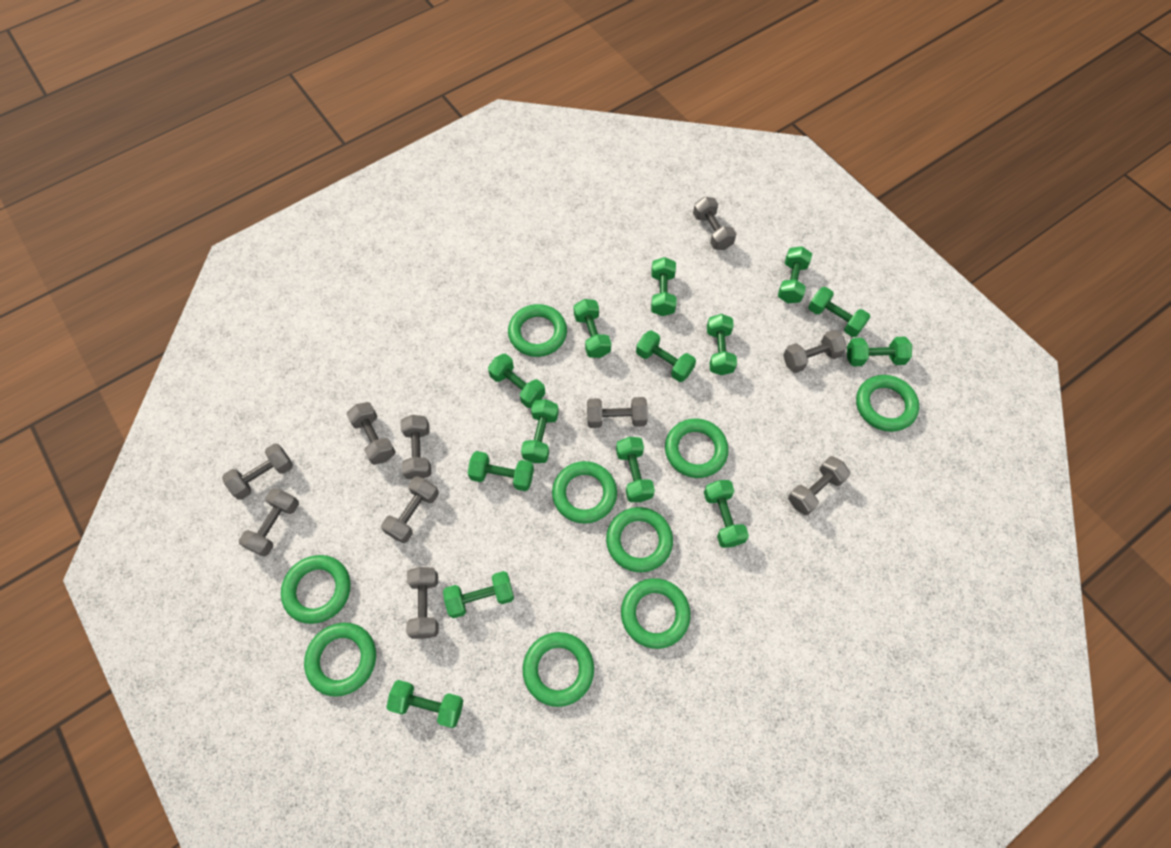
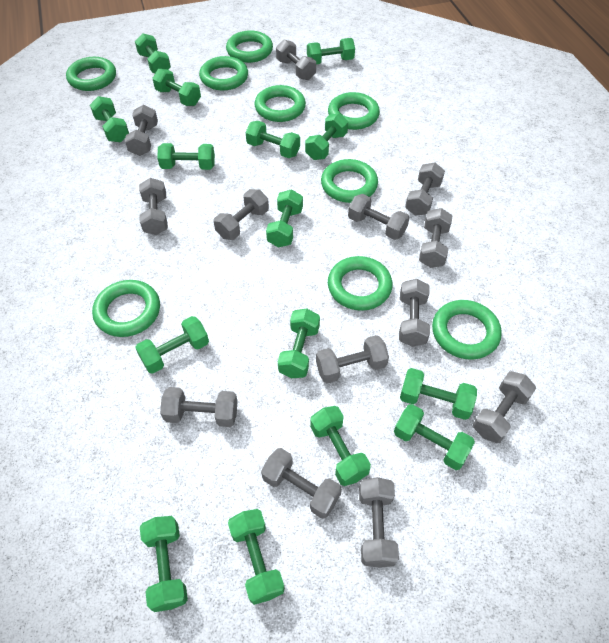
green dumbbell: [386,680,464,728] [443,571,514,618] [468,451,534,491] [488,354,545,408] [521,399,559,463] [574,299,611,358] [616,437,655,502] [636,330,696,382] [651,257,676,316] [704,480,749,548] [707,314,737,375] [778,246,812,303] [808,287,870,337] [847,337,912,366] = 14 -> [90,96,129,142] [135,33,171,73] [135,316,209,374] [140,516,188,612] [152,69,201,106] [157,143,215,170] [228,509,285,605] [245,121,300,158] [266,189,303,248] [278,308,320,378] [305,113,348,160] [307,38,355,64] [310,406,371,486] [394,404,475,470] [400,368,477,420] = 15
grey dumbbell: [222,443,293,500] [239,488,299,557] [346,402,395,465] [381,476,439,543] [401,415,431,479] [406,567,438,639] [587,397,648,428] [693,197,736,250] [783,330,847,373] [788,456,850,515] = 10 -> [125,105,158,156] [139,178,168,235] [160,387,238,427] [214,189,269,240] [261,448,342,519] [276,40,316,80] [316,335,389,383] [348,194,410,240] [359,477,399,568] [399,279,430,347] [405,162,445,216] [419,208,453,268] [473,371,536,443] = 13

